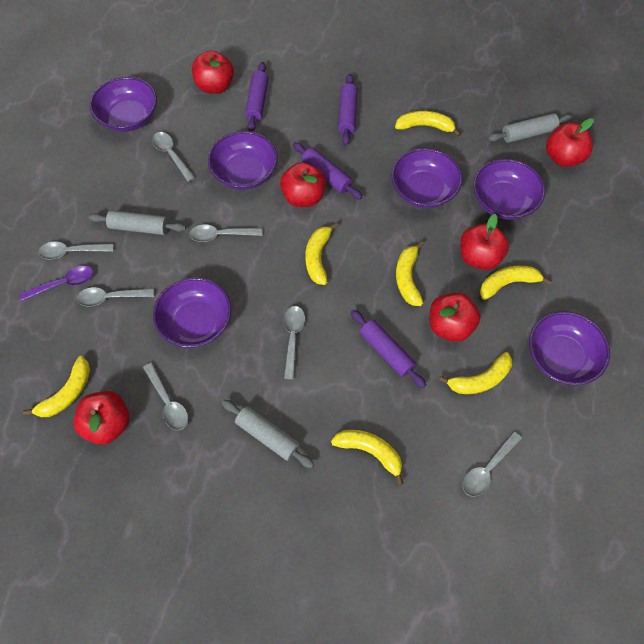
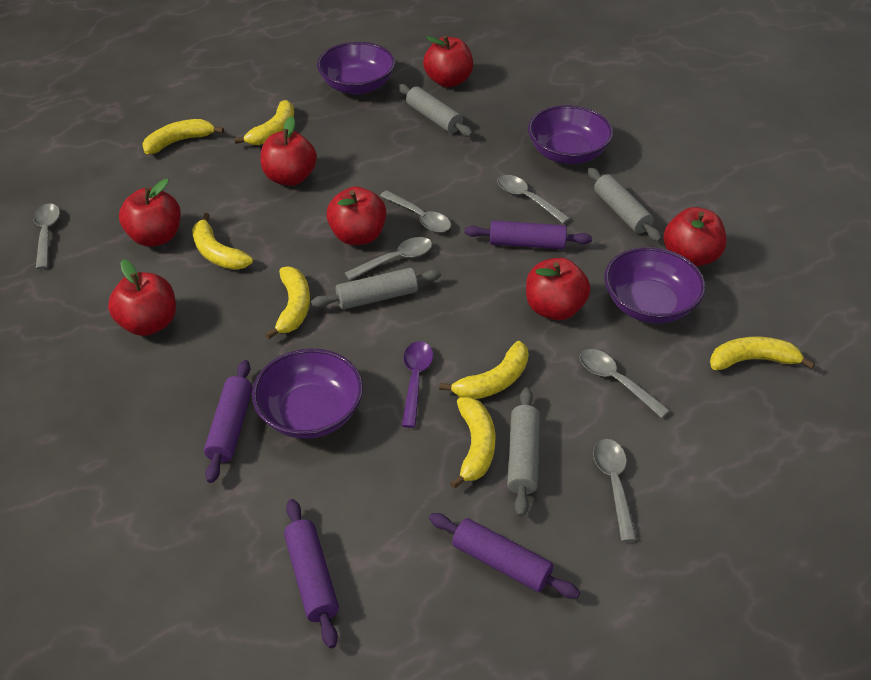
grey rolling pin: [89,210,186,235] [222,400,314,468] [488,113,573,143] = 3 -> [311,268,441,310] [398,84,473,137] [507,387,540,517] [588,168,662,242] = 4
grey spoon: [38,242,114,259] [77,287,154,306] [143,363,188,430] [152,132,195,182] [189,224,263,242] [283,306,305,380] [462,431,522,497] = 7 -> [33,203,60,269] [345,237,432,280] [380,190,451,233] [497,175,570,224] [580,349,670,418] [593,439,636,542] = 6
purple bowl: [90,77,157,132] [153,277,231,348] [208,131,278,190] [391,148,463,208] [473,159,545,220] [529,311,610,385] = 6 -> [252,349,363,439] [317,42,395,95] [528,105,613,164] [604,247,705,323] = 4
red apple: [73,391,130,445] [192,51,234,94] [280,162,326,207] [430,293,480,342] [460,214,509,270] [546,118,594,167] = 6 -> [108,259,176,336] [119,179,181,247] [261,116,317,186] [326,187,387,245] [423,36,473,87] [526,258,591,320] [663,207,727,267] = 7

